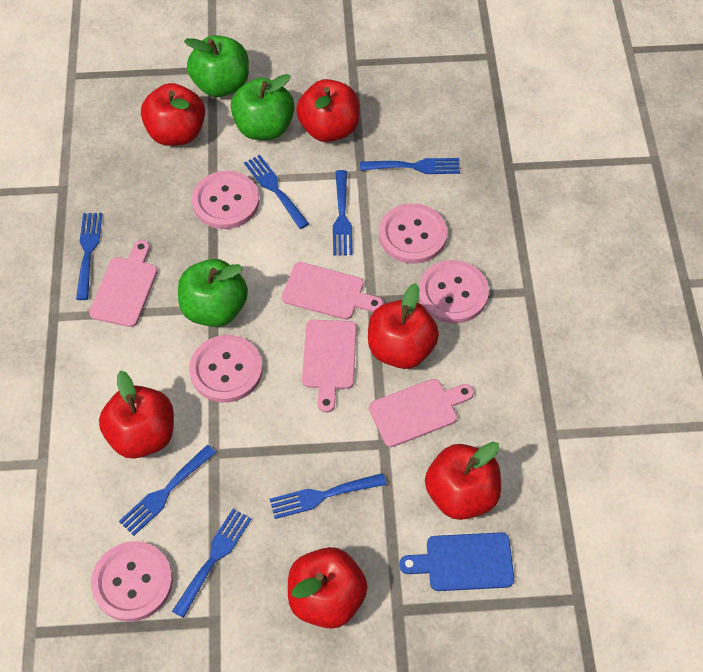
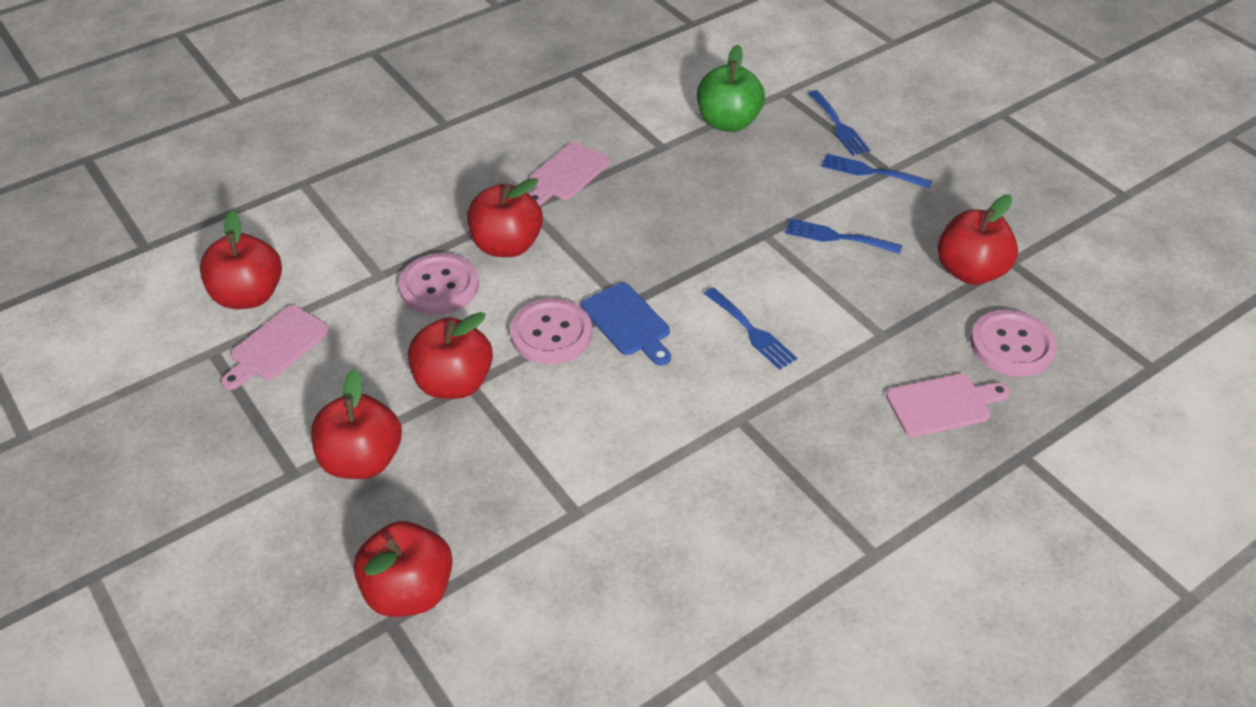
blue fork: [76,213,102,300] [119,445,216,536] [172,509,251,618] [244,155,309,229] [270,473,387,519] [333,170,353,256] [360,158,460,174] = 7 -> [704,287,797,370] [785,219,902,254] [808,90,870,156] [821,154,932,189] = 4
green apple: [178,259,248,327] [184,35,249,97] [231,74,295,140] = 3 -> [697,45,765,132] = 1
pink button: [91,541,173,622] [189,335,262,403] [192,171,259,229] [379,203,447,264] [419,260,489,323] = 5 -> [399,253,479,315] [510,298,592,364] [970,310,1057,377] = 3
pink cutting board: [89,240,157,327] [282,262,383,320] [302,320,356,413] [369,379,474,447] = 4 -> [221,305,330,390] [529,142,610,206] [886,374,1010,437] = 3

